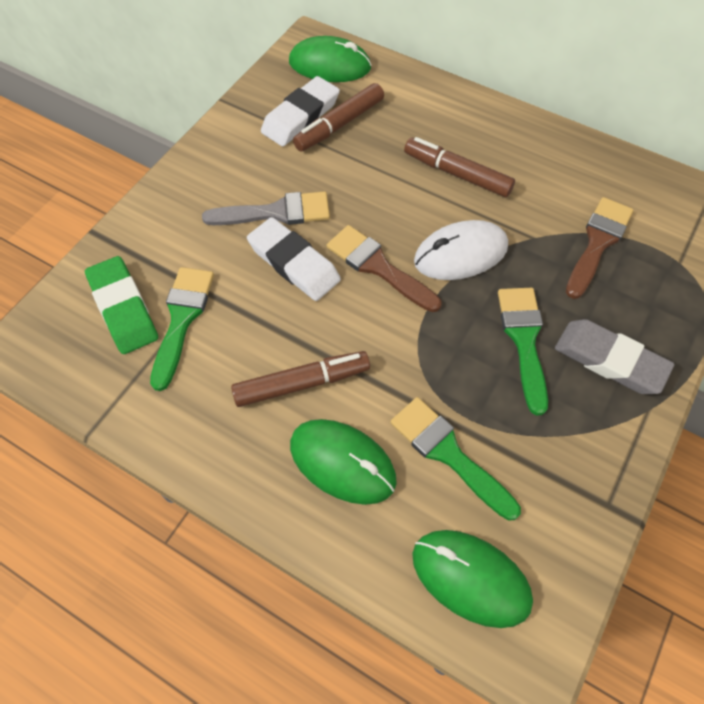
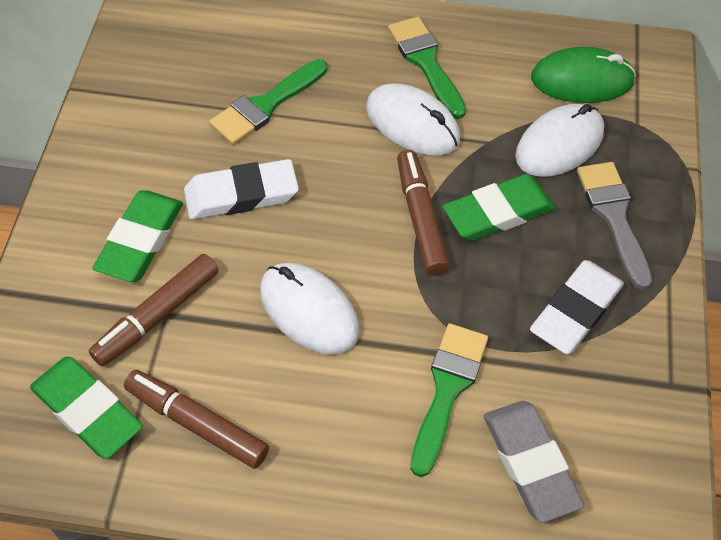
brown brush: [327,225,441,312] [566,197,633,299] = 2 -> none = 0
green eraser: [85,256,158,354] = 1 -> [30,357,143,459] [92,191,183,282] [443,174,556,241] = 3
green mouse: [289,36,371,82] [290,419,397,505] [412,530,533,628] = 3 -> [531,47,636,103] = 1
white mouse: [414,220,508,280] = 1 -> [260,263,360,355] [366,83,460,156] [515,104,604,177] = 3

